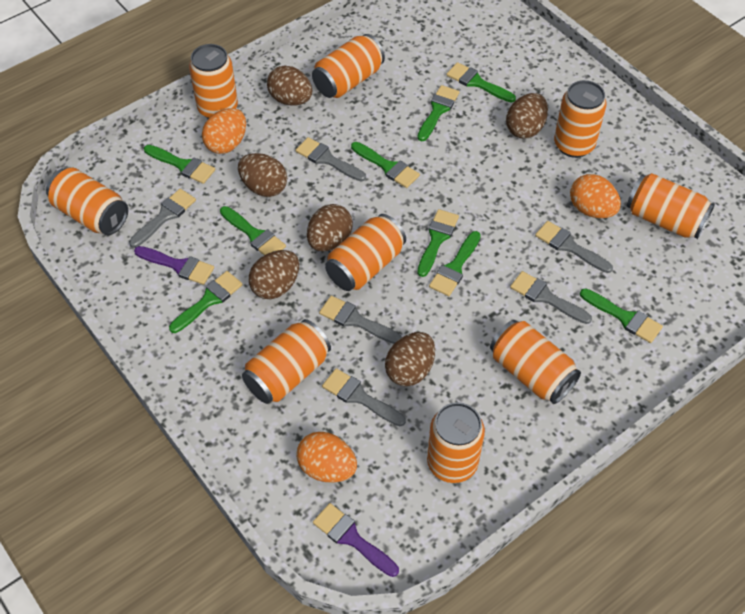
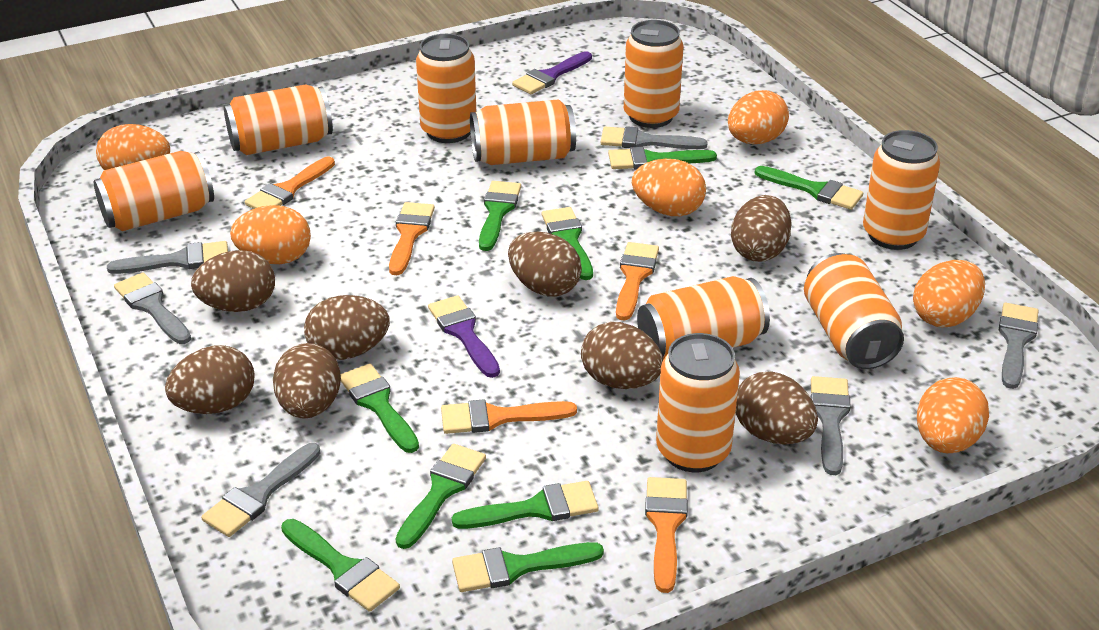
brown egg: [238,153,287,197] [249,250,299,299] [267,65,312,106] [307,204,353,251] [385,332,435,386] [506,93,548,139] = 6 -> [165,345,255,414] [191,250,275,312] [273,343,341,419] [304,295,390,360] [508,232,582,297] [581,322,663,389] [731,195,792,262] [736,371,818,445] = 8
orange brush: none = 0 -> [245,156,335,209] [389,202,435,275] [441,399,577,434] [616,242,659,321] [645,477,688,593] = 5
orange egg: [202,108,246,154] [296,432,357,483] [570,174,621,218] = 3 -> [96,124,170,170] [230,205,311,264] [632,159,706,216] [728,90,789,144] [913,260,985,327] [917,377,989,453] = 6

